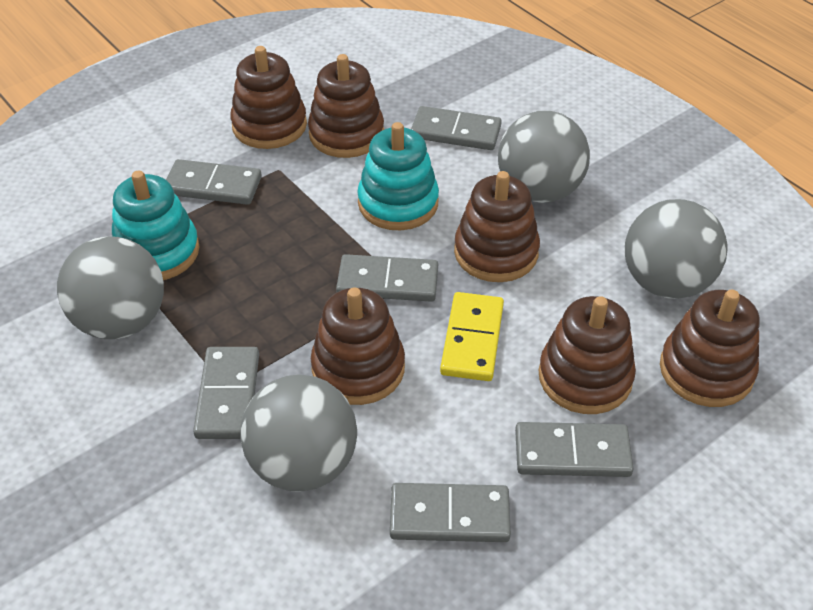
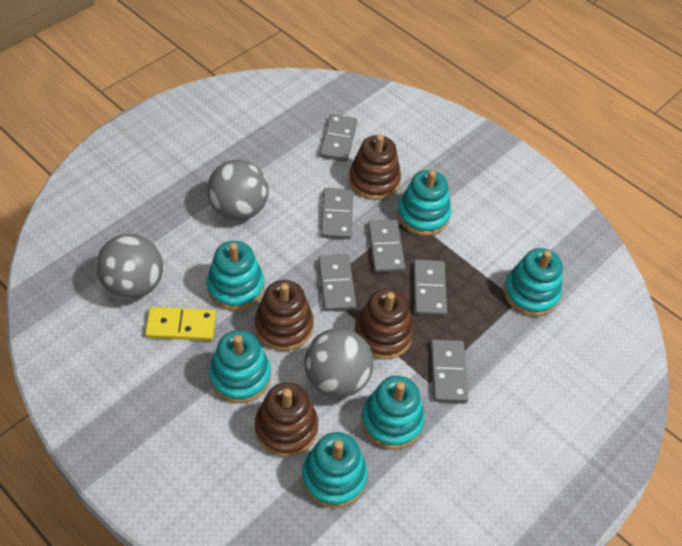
brown stacking toy: [230,46,307,149] [308,54,384,158] [311,287,405,405] [454,171,540,282] [539,296,636,414] [660,290,760,407] = 6 -> [255,280,314,351] [255,382,318,457] [349,135,401,200] [354,289,414,359] = 4
grey ball: [57,236,164,339] [240,374,357,492] [498,111,590,203] [625,199,728,299] = 4 -> [96,234,163,299] [207,160,269,221] [304,328,374,398] = 3
turquoise stacking toy: [112,170,200,280] [357,122,439,230] = 2 -> [207,241,264,311] [209,330,271,403] [302,432,368,508] [361,376,425,450] [397,170,451,236] [504,248,563,317] = 6

